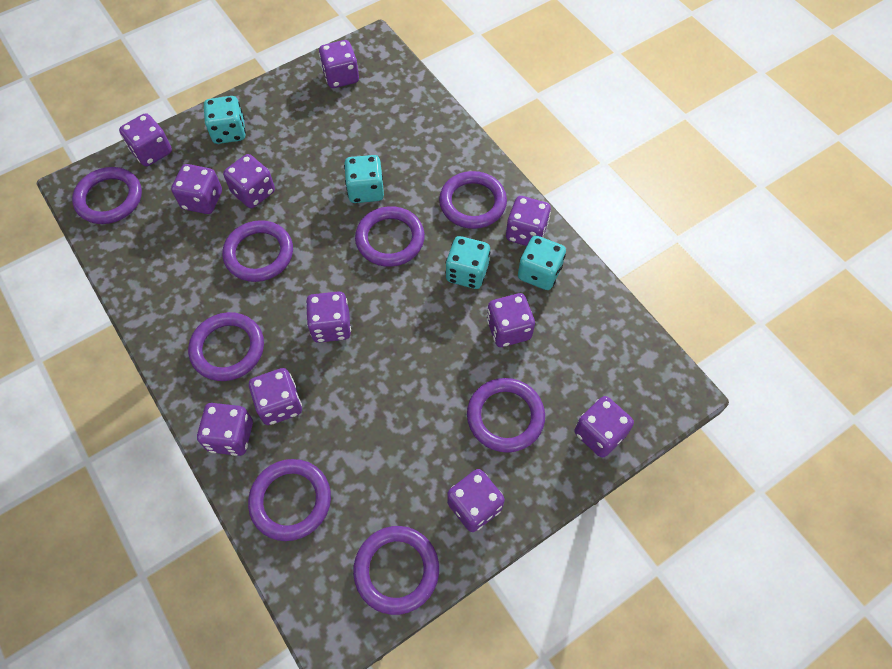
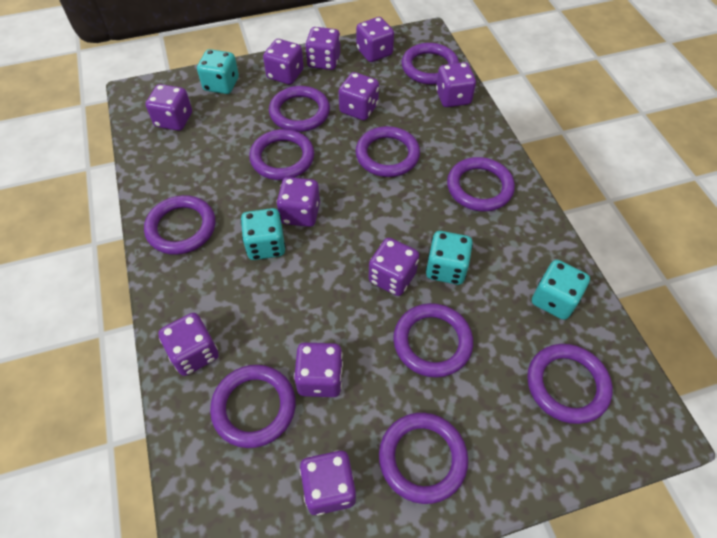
purple ring: [72,167,142,224] [188,312,264,381] [223,220,293,282] [248,459,331,541] [353,526,439,615] [355,206,425,267] [439,171,507,229] [467,378,545,453] = 8 -> [144,195,215,255] [210,365,296,448] [249,129,314,180] [269,86,330,132] [356,126,420,177] [379,413,468,504] [393,303,473,378] [402,43,459,84] [447,157,515,211] [527,344,613,424] = 10

